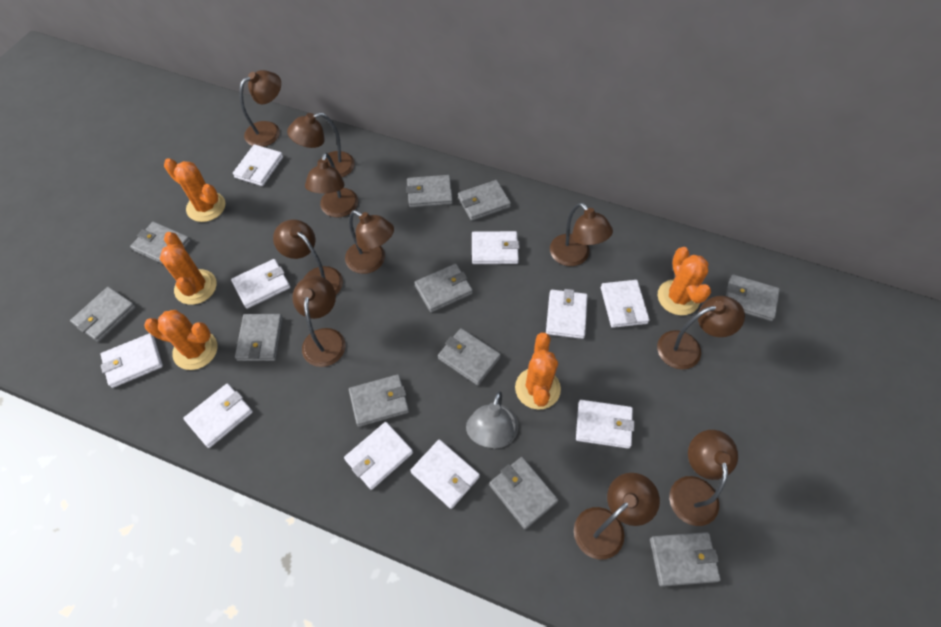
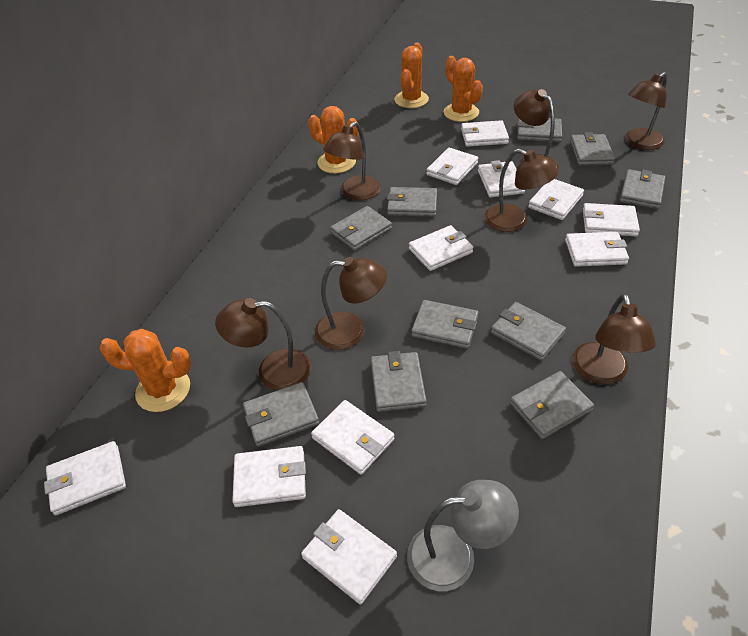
brown lamp: [239,70,281,147] [273,219,343,295] [287,113,355,177] [292,276,346,367] [305,153,358,217] [345,210,394,274] [550,202,613,266] [574,473,660,560] [657,296,745,369] [669,430,738,526] = 10 -> [215,298,311,391] [315,257,387,350] [323,122,381,200] [484,149,559,232] [514,89,559,171] [573,294,656,384] [625,72,667,150] = 7
grey wallet: [70,287,136,342] [130,222,191,264] [235,314,283,361] [349,374,409,427] [406,175,453,208] [414,264,473,313] [438,328,501,386] [458,180,511,221] [489,457,559,529] [650,532,721,587] [726,274,780,321] = 11 -> [243,382,319,447] [330,206,392,251] [371,351,427,412] [387,187,437,217] [411,300,478,349] [491,302,566,361] [510,371,594,439] [517,118,562,142] [570,132,615,165] [620,169,665,209] = 10
orange cactus: [144,310,217,370] [160,232,217,305] [164,158,225,222] [515,333,561,409] [658,247,711,315] = 5 -> [100,329,191,412] [308,106,359,173] [394,43,429,108] [444,56,483,122] = 4
white wallet: [100,333,163,388] [183,383,253,448] [231,259,290,309] [233,144,283,186] [344,422,413,490] [410,440,480,509] [472,231,520,264] [546,289,588,339] [576,400,634,449] [601,280,650,328] = 10 -> [44,441,126,515] [232,446,306,507] [301,509,397,605] [311,400,394,475] [409,225,473,271] [426,148,478,185] [461,120,509,147] [478,160,525,198] [528,179,584,220] [565,232,629,267] [583,203,640,236] = 11

